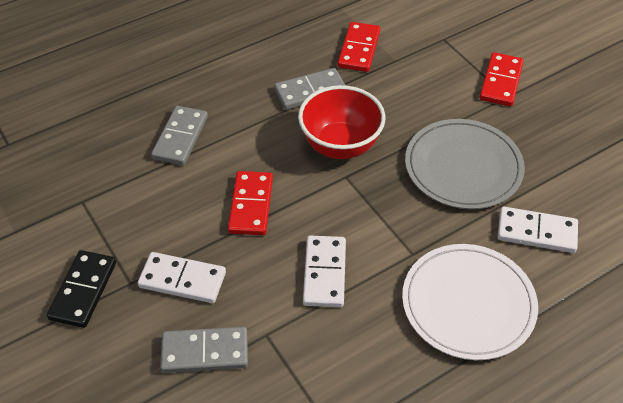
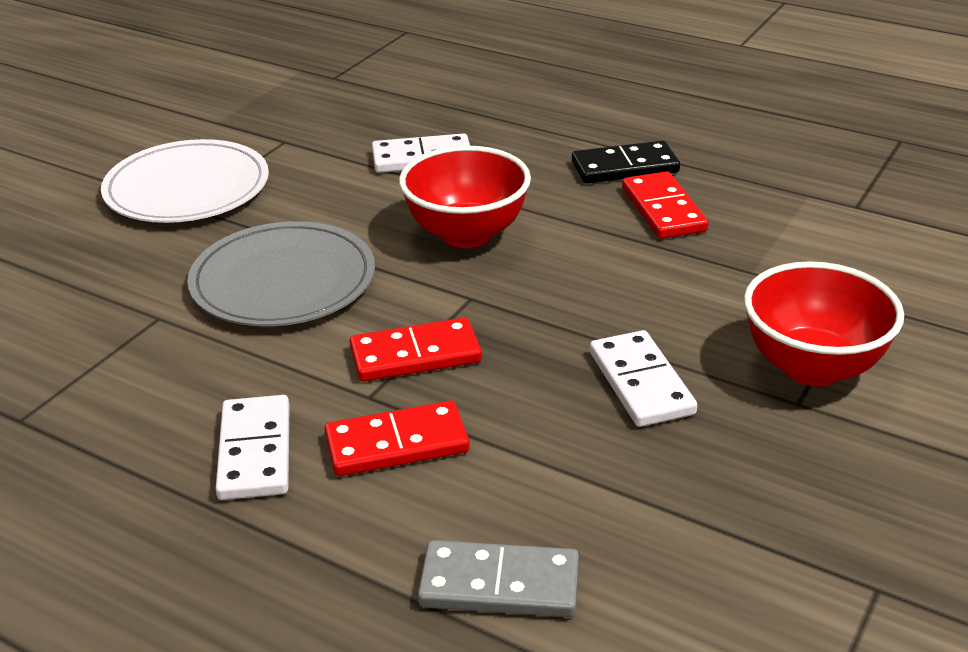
grey domino: [151,106,208,165] [160,327,248,373] [274,68,346,110] = 3 -> [418,540,579,617] = 1
red bowl: [298,85,385,159] = 1 -> [399,146,531,248] [744,261,904,386] = 2

